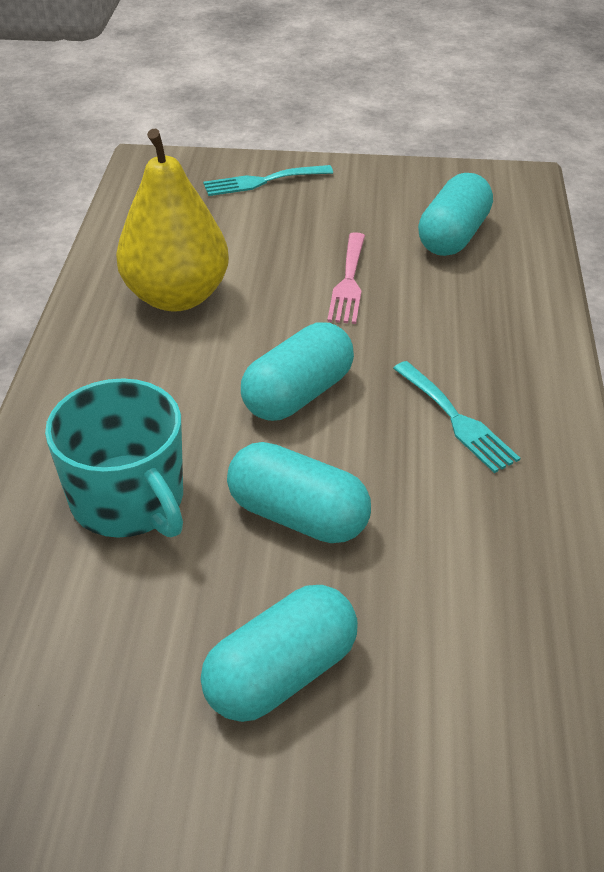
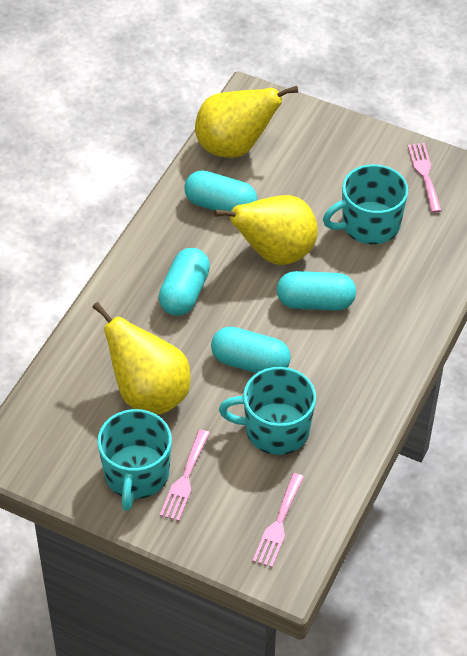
pink fork: [327,232,365,324] = 1 -> [160,429,210,521] [253,473,304,567] [408,143,442,213] = 3
turquoise fork: [203,165,333,196] [393,361,520,473] = 2 -> none = 0
turquoise mug: [45,378,183,538] = 1 -> [97,409,172,511] [219,367,316,455] [323,164,408,244] = 3
yellow pear: [116,129,229,312] = 1 -> [92,302,190,414] [195,86,298,158] [214,195,318,265] = 3

